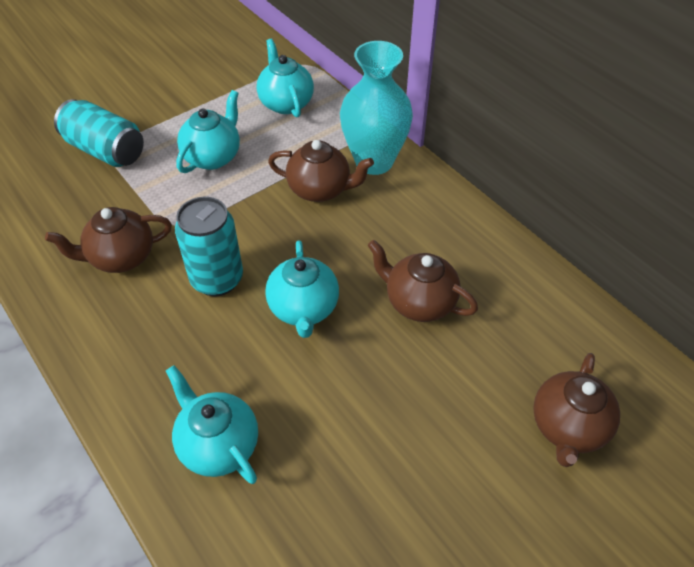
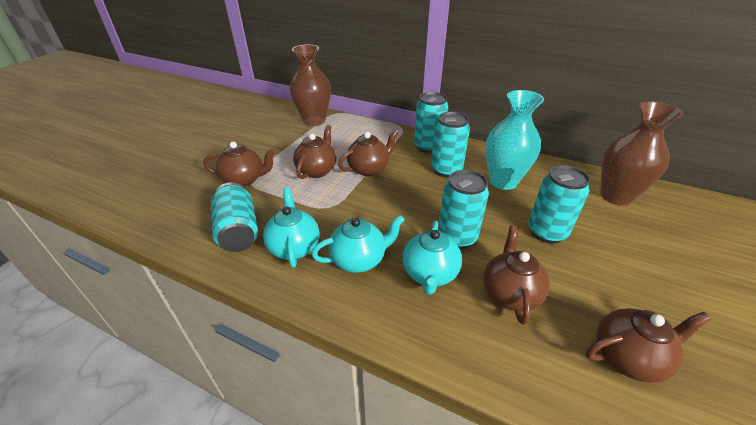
brown teapot: [45,207,172,273] [268,140,374,202] [368,240,478,322] [533,353,620,467] = 4 -> [203,142,276,187] [293,125,336,179] [338,129,399,176] [483,226,550,325] [586,308,711,383] = 5
brown vase: none = 0 -> [290,45,331,126] [600,101,683,206] = 2
turquoise can: [54,99,144,167] [175,197,243,296] = 2 -> [211,183,258,252] [414,92,448,153] [431,112,470,178] [438,170,489,249] [528,165,590,244] = 5
turquoise teapot: [166,365,258,484] [176,90,240,173] [257,39,314,117] [265,240,339,338] = 4 -> [263,188,319,268] [312,215,405,273] [403,221,462,295] = 3

